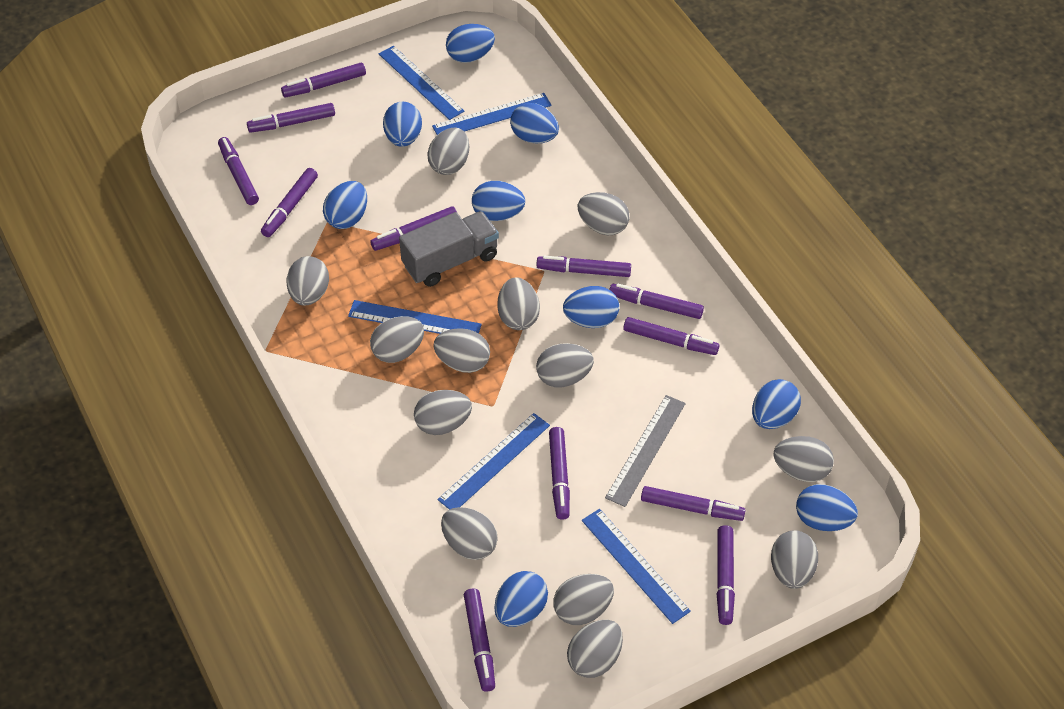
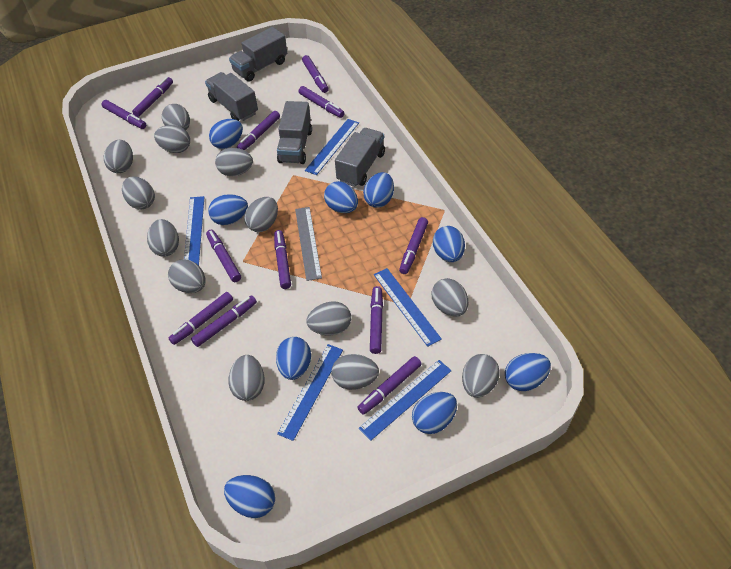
grey truck: [399,211,499,287] = 1 -> [205,72,258,121] [229,27,287,81] [277,101,312,164] [335,128,385,187] = 4

